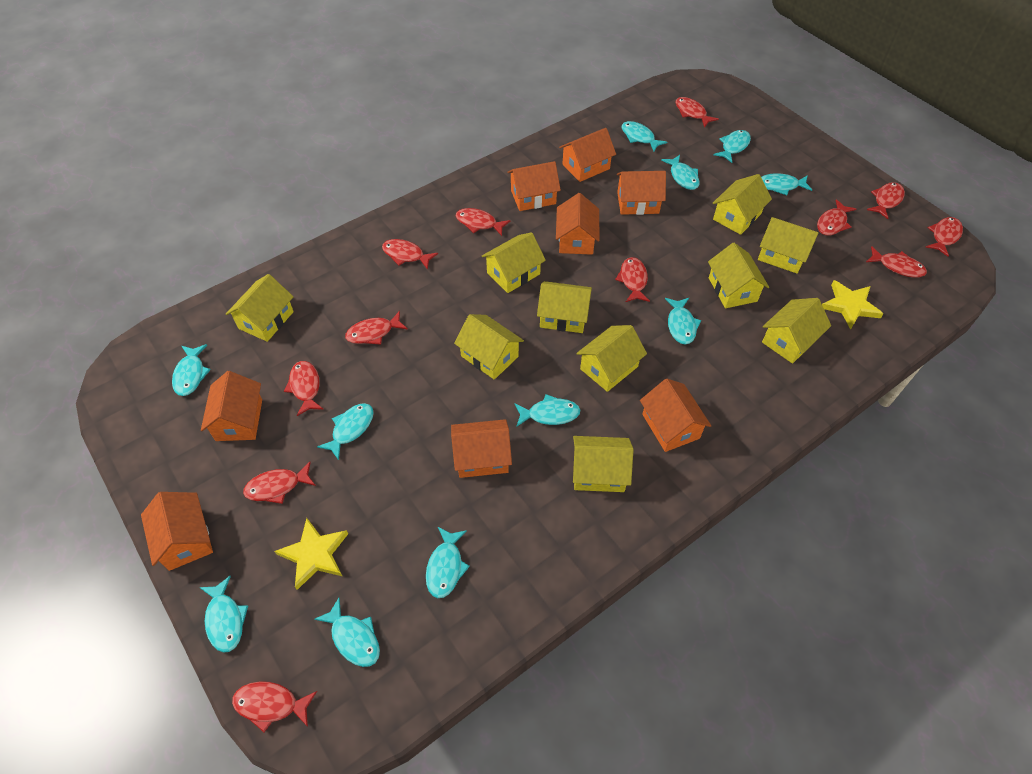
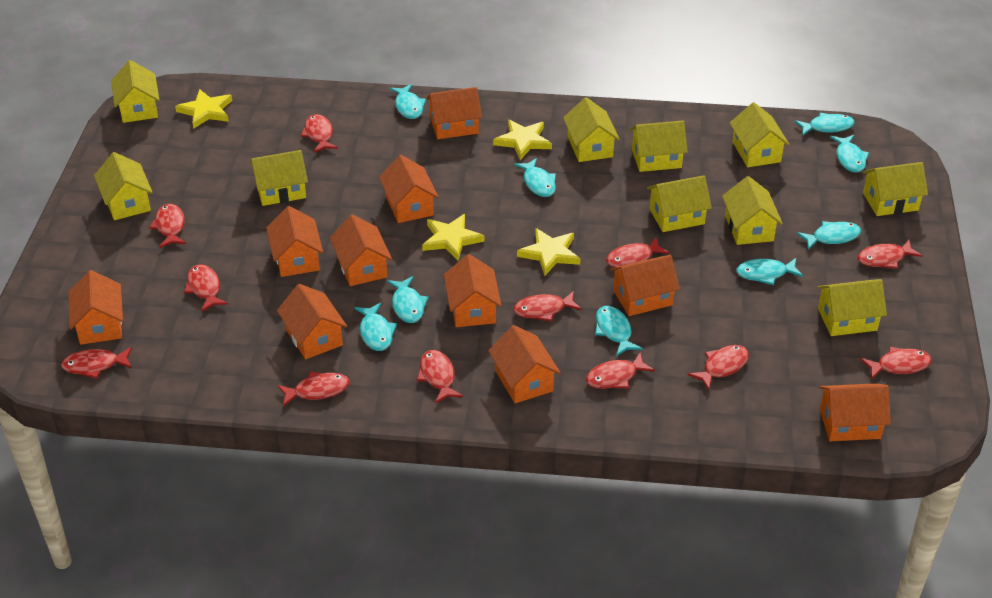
orange house: [141,492,213,571] [201,371,262,441] [451,419,512,478] [507,161,561,211] [556,193,600,255] [559,128,616,182] [617,171,666,215] [640,379,711,452] = 8 -> [69,270,123,345] [266,206,323,277] [277,284,347,359] [330,214,392,286] [379,155,439,223] [426,87,482,139] [444,254,502,327] [488,325,561,403] [610,255,680,316] [819,383,891,441] = 10
turquoise fish: [172,344,211,396] [199,576,248,653] [314,597,380,667] [317,403,374,460] [426,527,470,598] [514,394,580,426] [622,121,667,152] [661,155,700,190] [665,298,701,344] [713,130,751,163] [761,173,812,195] = 11 -> [354,302,397,351] [387,276,429,323] [390,84,426,119] [514,158,556,197] [595,306,643,356] [736,258,803,285] [794,113,855,136] [797,221,861,250] [830,135,869,173] = 9
yellow star: [275,518,348,590] [822,280,883,330] = 2 -> [175,89,232,129] [422,214,485,261] [493,119,552,160] [517,228,581,276] = 4

